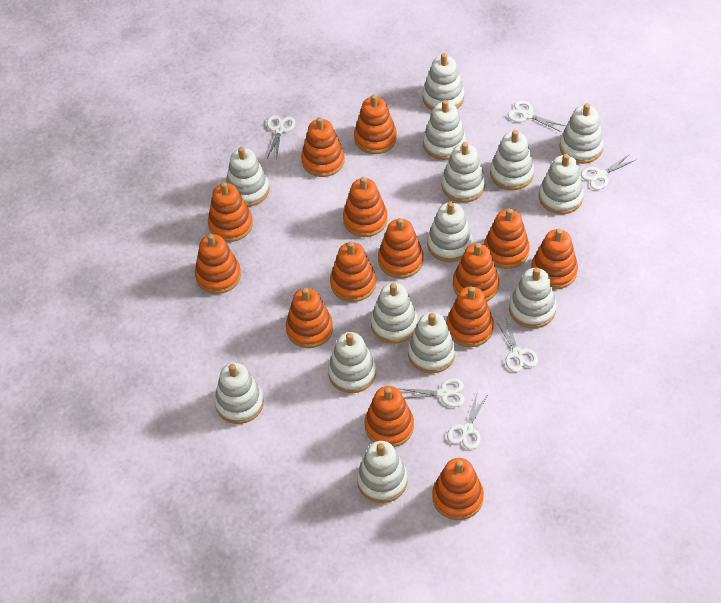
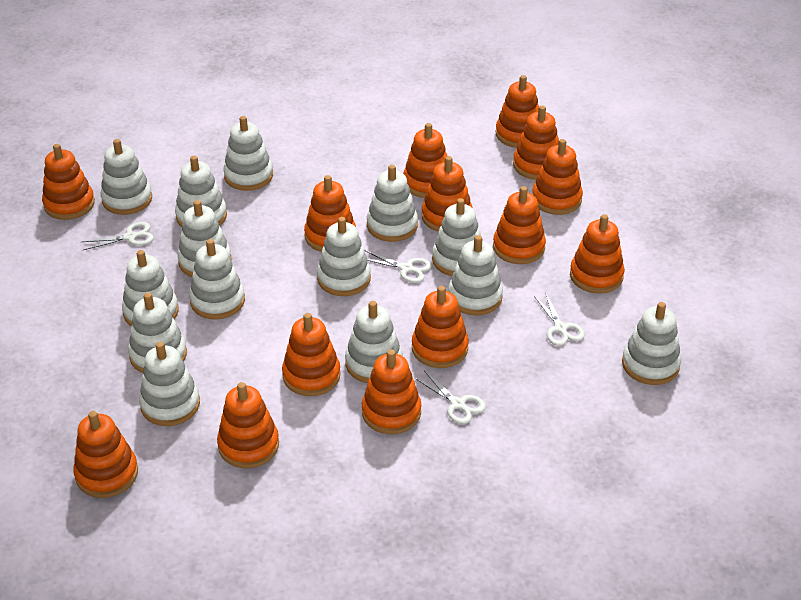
white scissors: [267,115,295,160] [401,378,465,407] [447,393,488,450] [495,319,538,372] [508,100,565,132] [581,154,637,190] = 6 -> [82,222,154,250] [364,250,432,283] [415,371,486,424] [534,292,585,346] = 4

